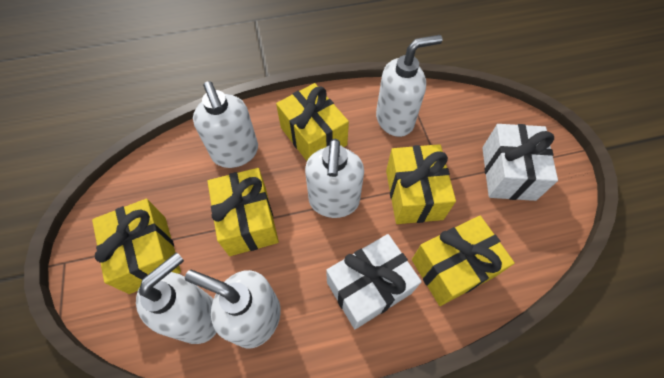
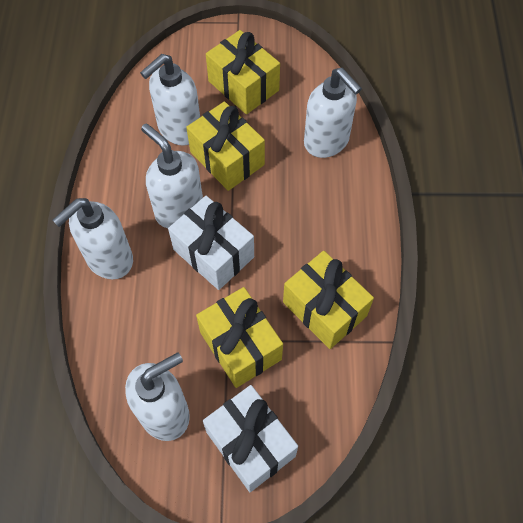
yellow gift: [92,199,181,294] [207,168,279,256] [276,83,349,161] [386,144,456,224] [412,216,515,306] = 5 -> [186,101,265,191] [196,287,283,388] [206,30,280,114] [283,251,374,349] = 4

